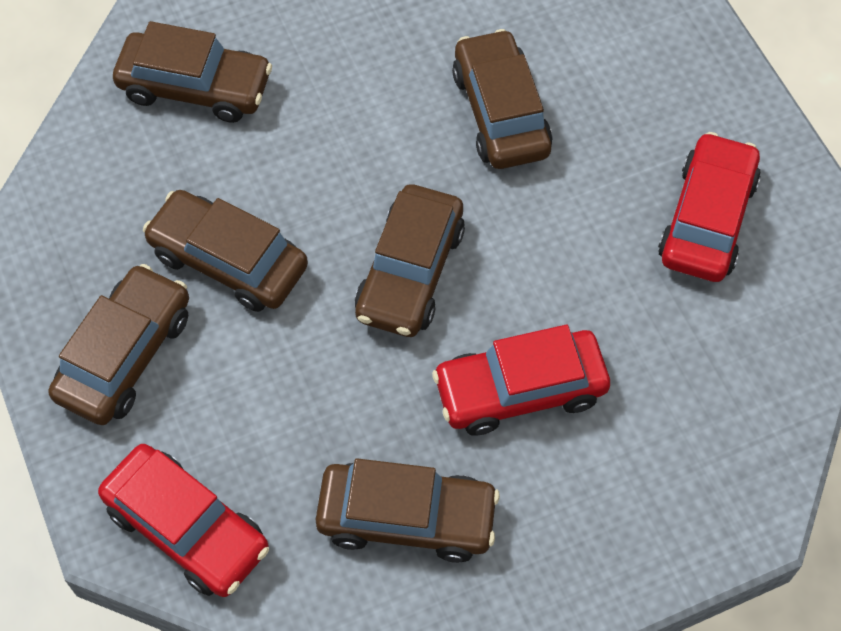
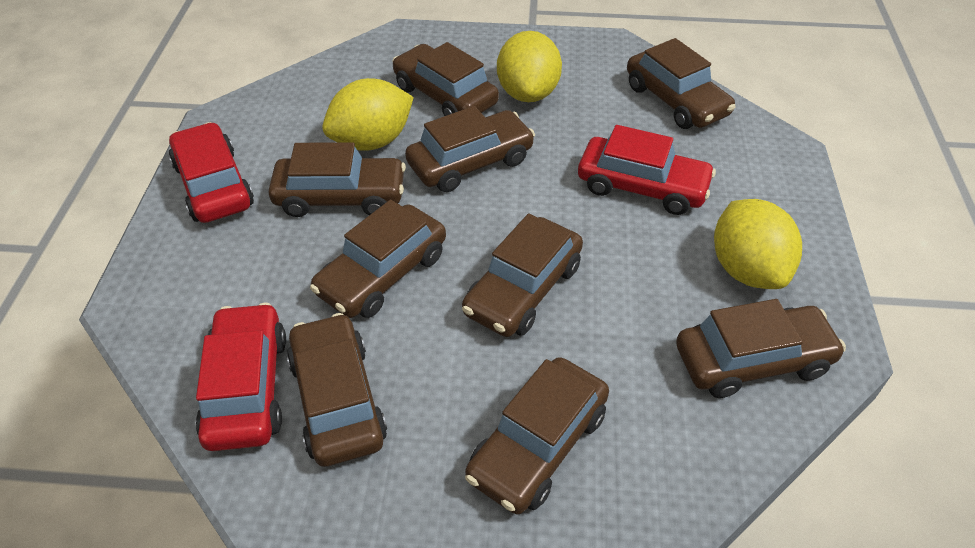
brown car: [48,264,189,425] [113,21,272,123] [143,190,308,312] [315,458,500,563] [355,184,465,337] [452,29,553,169] = 6 -> [269,142,406,217] [287,313,387,467] [310,200,446,318] [392,42,499,116] [405,106,535,192] [462,214,583,337] [465,357,609,514] [627,38,736,129] [676,299,846,398] = 9
yellow lemon: none = 0 -> [322,78,414,151] [497,31,562,102] [714,199,802,289] = 3

